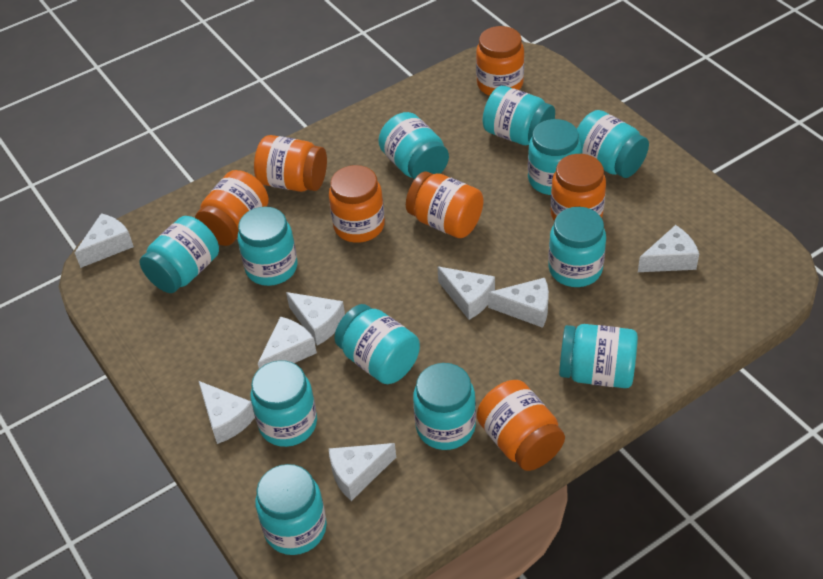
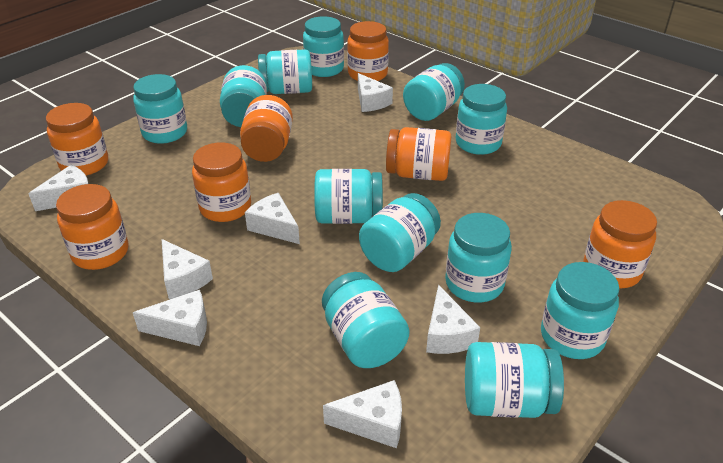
white cheese: [75,213,134,268] [199,381,255,444] [258,317,317,368] [286,292,345,346] [328,443,396,501] [438,267,495,320] [488,278,549,328] [638,225,699,272] = 8 -> [28,165,89,211] [133,290,207,346] [162,239,213,299] [245,193,300,244] [323,380,402,448] [358,73,393,112] [426,285,480,354] = 7

